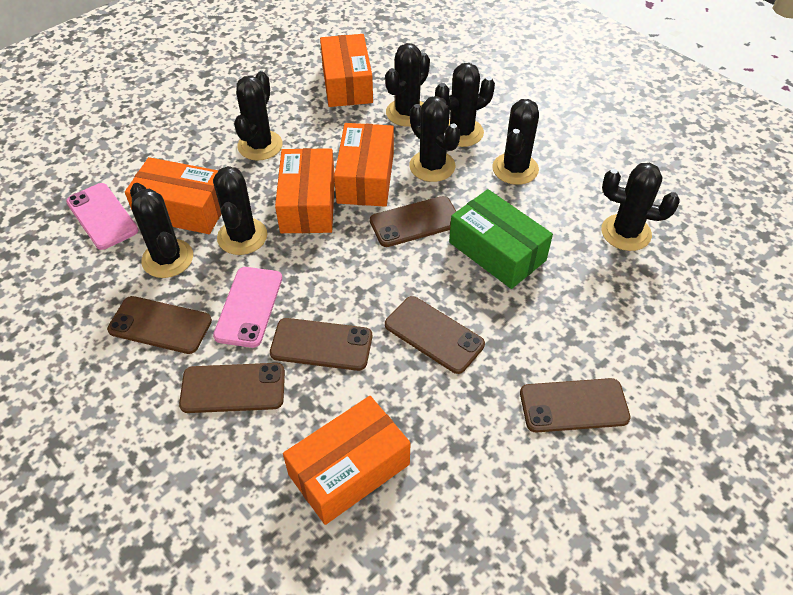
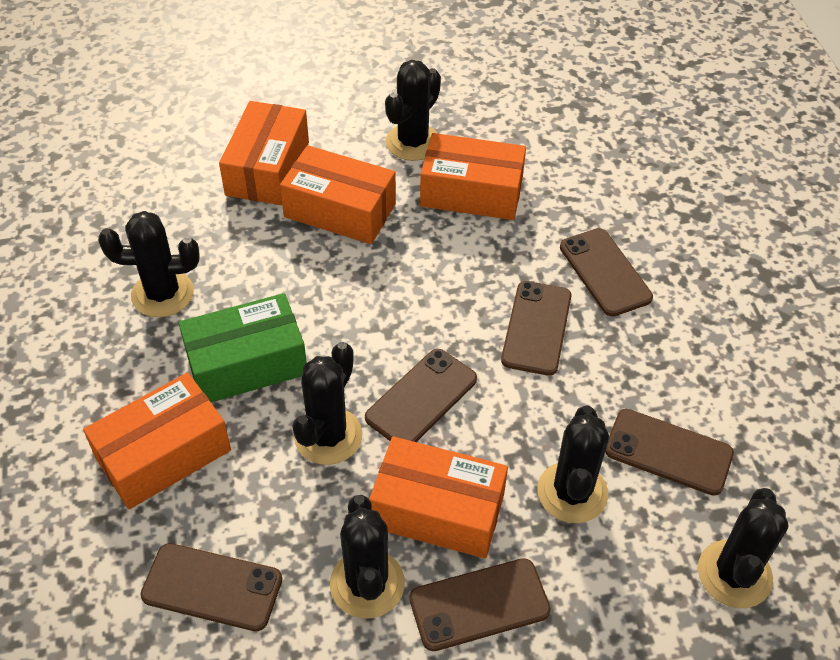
black cactus: [130,183,193,278] [213,166,267,255] [234,71,283,161] [385,43,430,126] [409,96,461,182] [435,63,495,147] [492,99,539,185] [601,163,680,251] = 8 -> [98,211,200,317] [292,342,363,465] [330,495,405,618] [385,60,441,161] [537,405,609,523] [698,488,789,608] = 6
pink phone: [66,183,138,250] [213,267,282,348] = 2 -> none = 0

